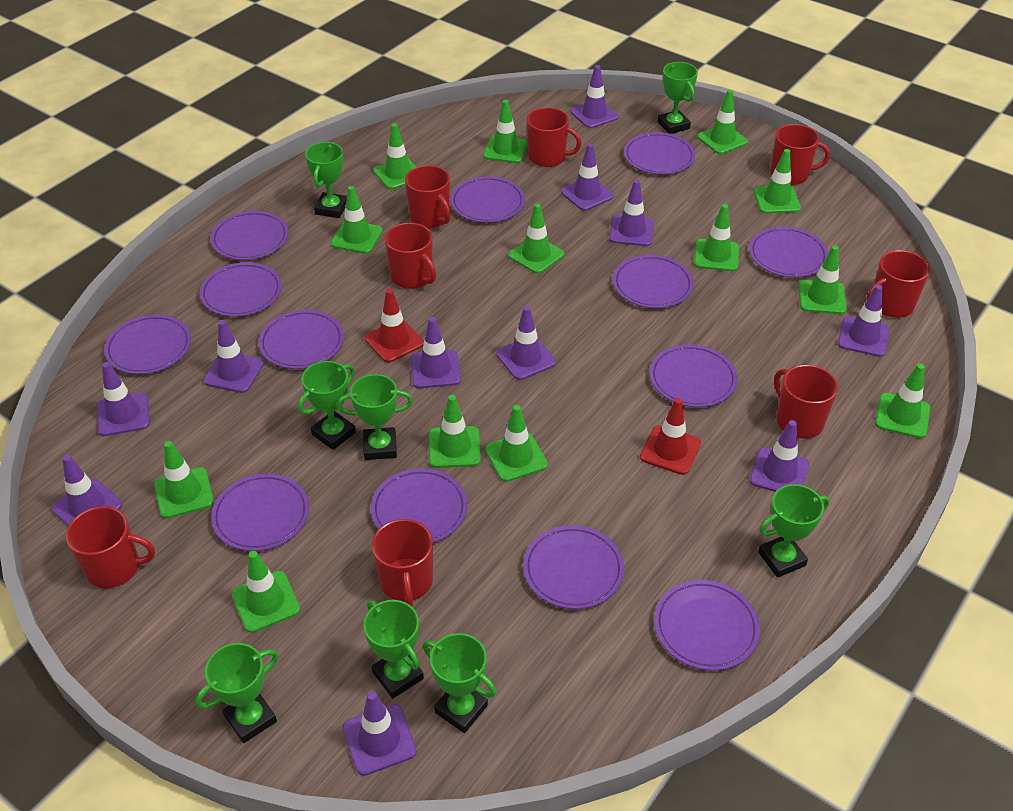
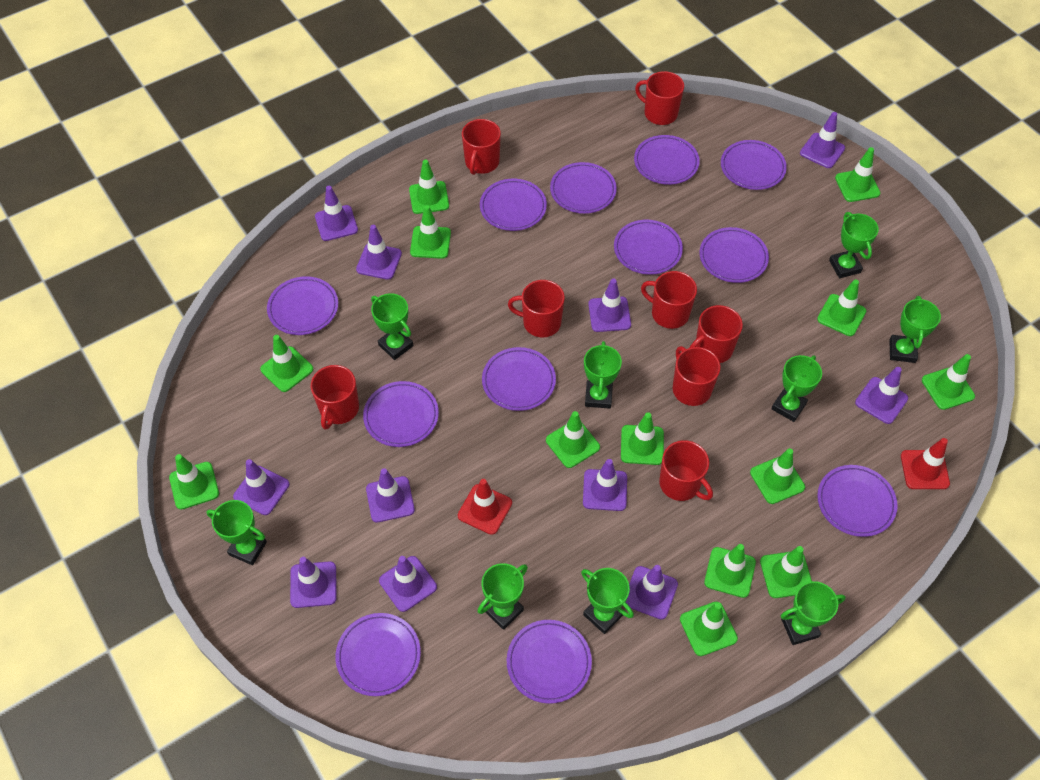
green trophy: [195,643,278,743] [298,361,356,450] [305,142,347,218] [337,374,413,460] [363,600,424,699] [423,633,496,733] [658,62,698,134] [758,484,830,578] = 8 -> [206,500,267,565] [371,293,414,360] [478,563,528,630] [581,568,634,634] [584,341,622,409] [771,355,822,422] [781,581,846,645] [829,212,879,278] [889,296,941,363] = 9
purple plate: [104,314,191,374] [200,262,282,317] [210,211,289,260] [211,474,309,551] [259,310,344,369] [371,468,467,543] [450,176,525,223] [523,525,624,609] [613,255,693,308] [624,132,695,175] [650,344,737,407] [654,580,760,671] [749,227,828,278] = 13 -> [267,276,338,335] [335,613,421,696] [363,381,439,447] [480,179,547,231] [482,347,556,411] [507,620,592,704] [550,162,617,214] [614,220,683,275] [634,135,700,185] [699,227,769,283] [721,140,787,190] [817,465,898,537] = 12

